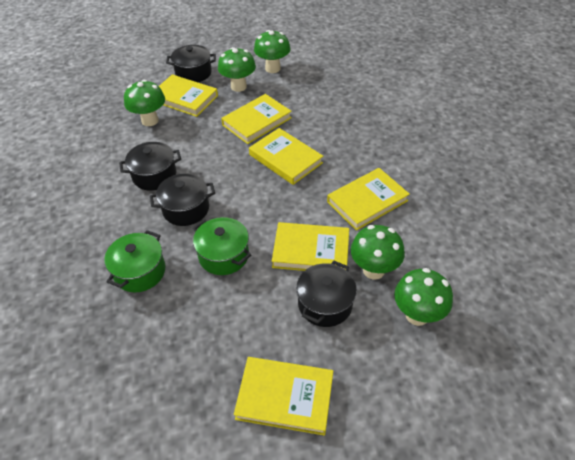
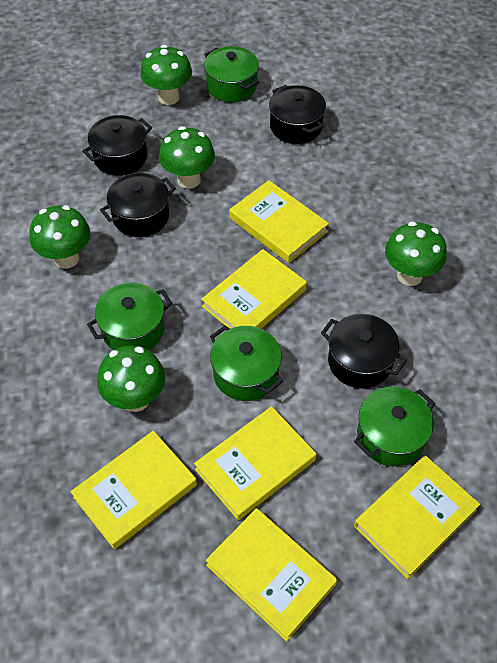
green pot: [104,230,166,292] [193,217,251,275] = 2 -> [87,283,172,350] [204,46,259,102] [210,325,283,401] [354,387,435,466] = 4

